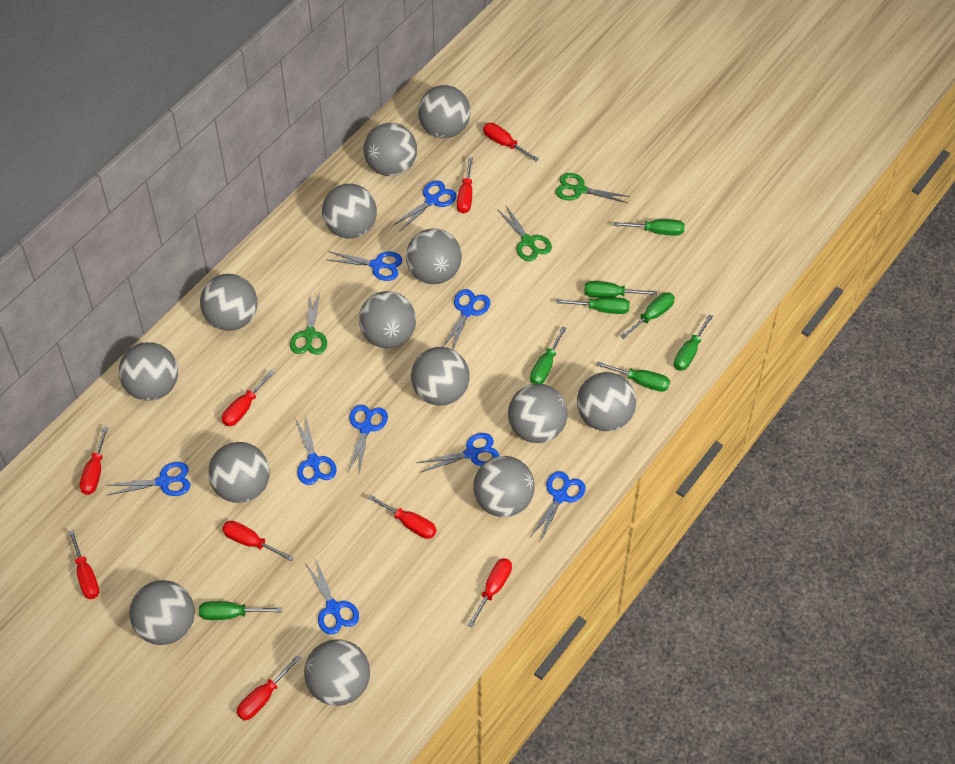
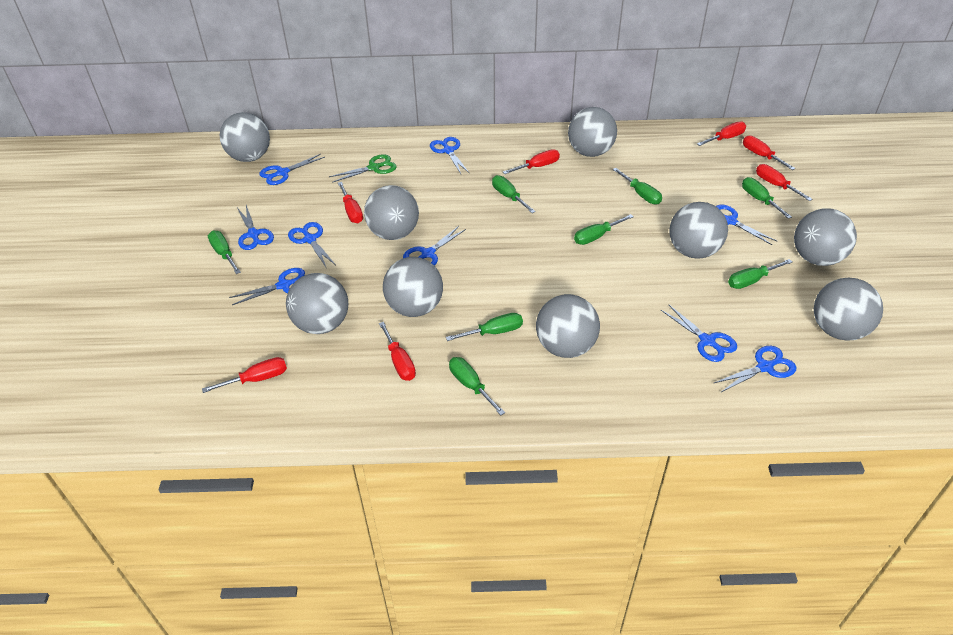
green scissors: [290,293,327,355] [497,206,552,261] [555,173,630,203] = 3 -> [329,154,397,183] = 1
grey ball: [119,342,178,401] [129,580,195,645] [200,274,257,331] [208,442,270,503] [304,639,370,706] [322,184,377,239] [359,291,416,348] [364,123,417,176] [406,228,462,284] [411,347,470,405] [418,85,471,138] [473,456,535,517] [508,384,568,443] [577,372,636,431] = 14 -> [220,112,270,162] [286,273,348,334] [364,185,419,240] [383,257,443,317] [536,294,600,358] [568,107,617,157] [669,202,728,259] [794,208,857,266] [814,278,883,341] = 9
red screwdriver: [68,530,99,599] [80,426,109,495] [222,370,274,426] [222,521,294,561] [237,655,301,720] [367,494,436,539] [457,158,473,213] [468,558,512,627] [483,123,539,161] = 9 -> [202,357,287,393] [338,182,363,223] [379,322,416,381] [503,149,560,174] [697,122,746,146] [743,135,795,170] [756,164,813,201] = 7

